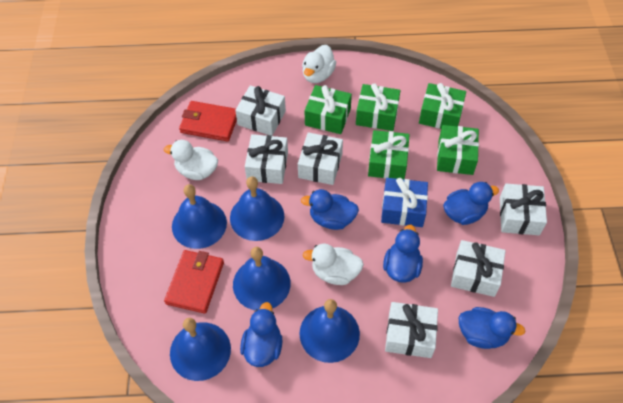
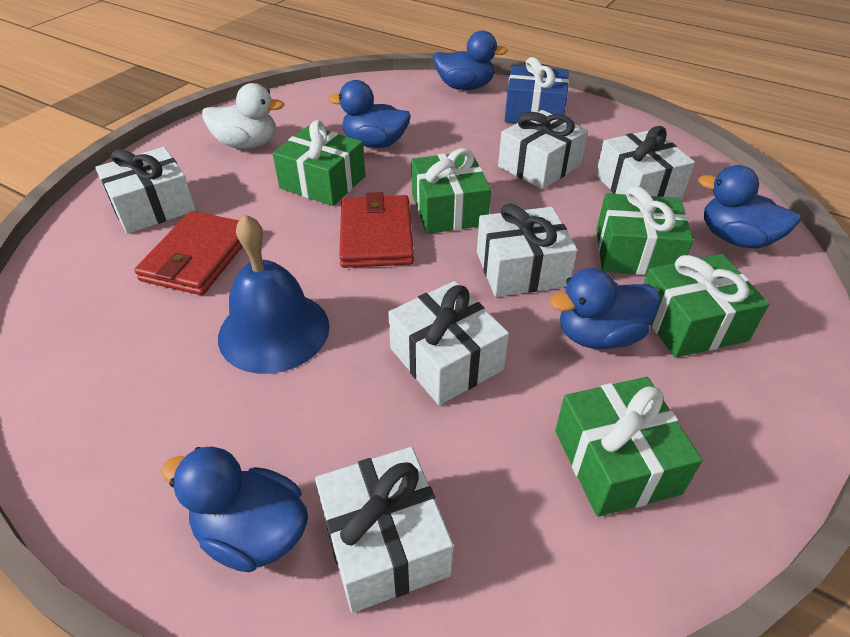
blue bell: [170,318,231,381] [172,184,227,249] [230,177,284,241] [233,247,291,310] [299,299,360,363] = 5 -> [218,214,329,374] = 1
white duck: [164,140,218,180] [302,45,336,83] [303,244,364,285] = 3 -> [202,83,284,149] = 1

